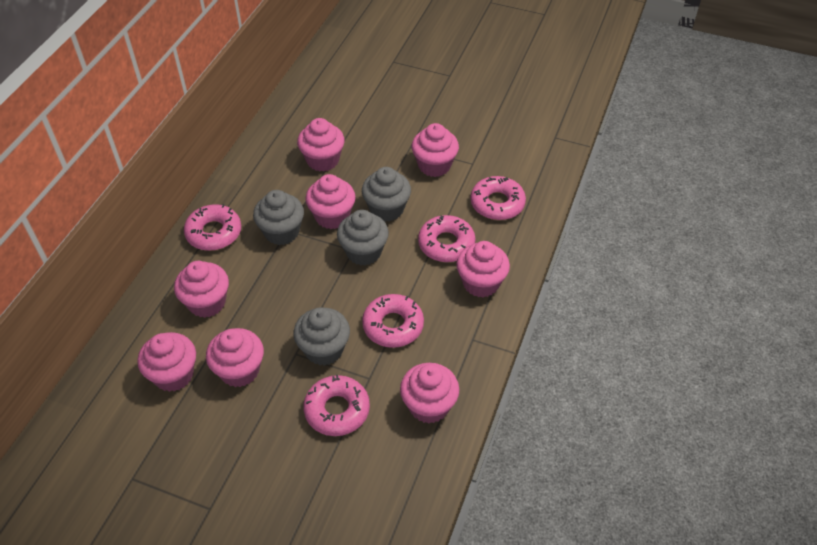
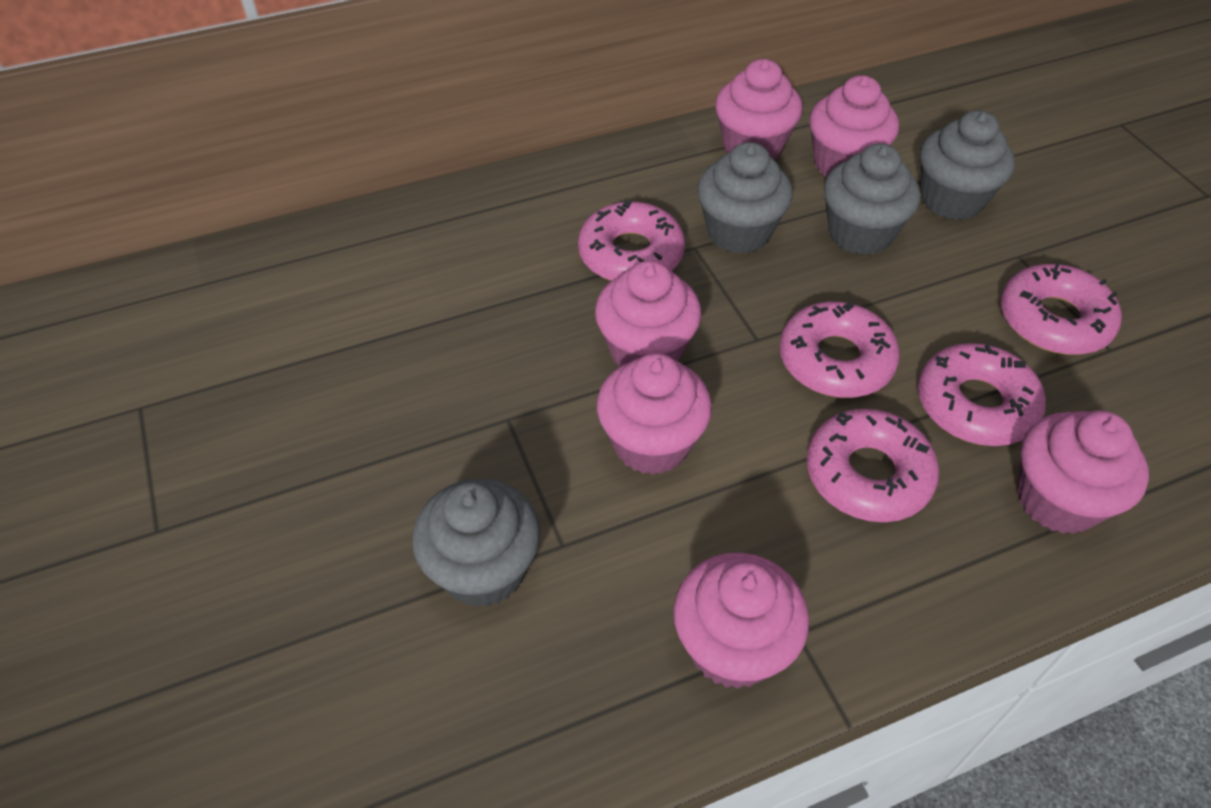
pink cupcake: [137,332,196,392] [174,261,229,318] [206,328,264,387] [297,118,345,172] [305,174,356,229] [400,363,459,424] [412,123,459,177] [456,241,510,297] = 8 -> [595,261,701,367] [597,353,712,475] [673,553,809,689] [715,59,803,159] [809,75,899,177] [1017,410,1149,534] = 6

